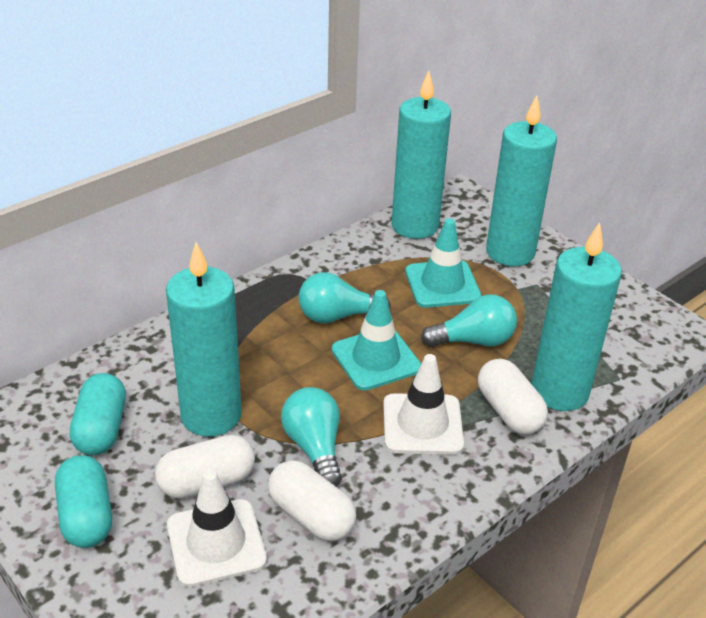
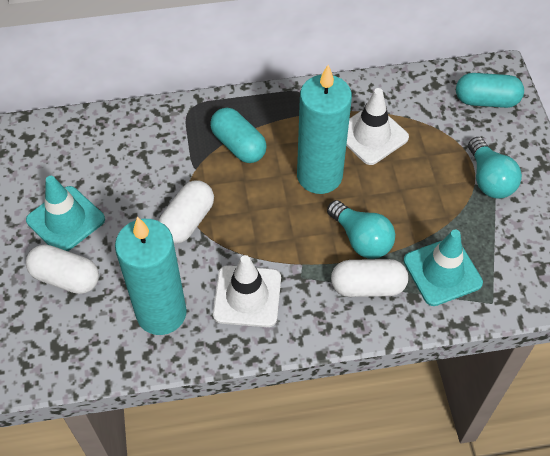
turquoise candle: [166,242,242,437] [392,71,451,239] [486,95,557,266] [531,222,622,411] = 4 -> [115,217,187,335] [297,65,352,194] = 2
turquoise light bulb: [281,387,342,487] [299,272,391,324] [421,294,517,347] = 3 -> [327,200,395,259] [468,137,522,199] = 2

